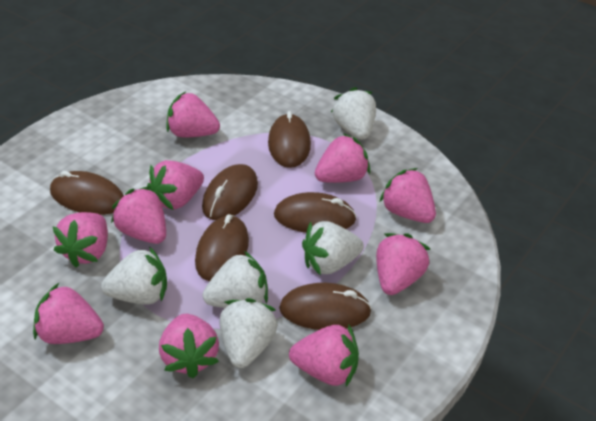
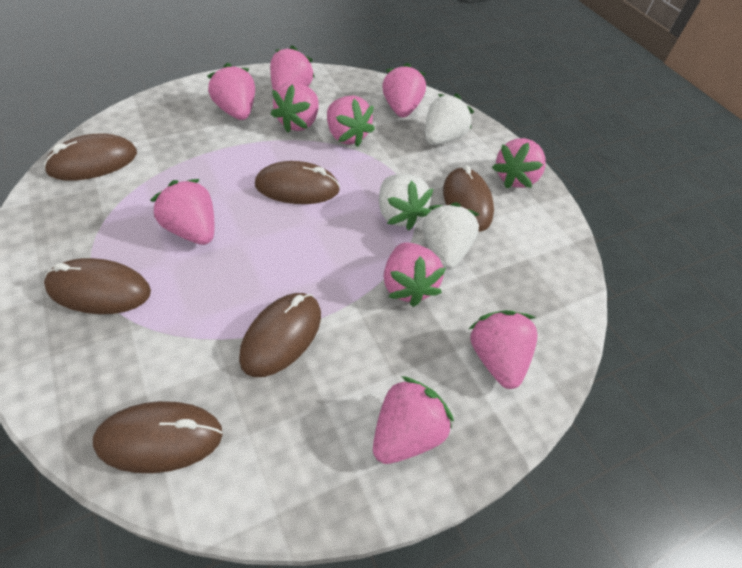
white strawberry: [101,246,167,305] [203,251,268,308] [220,298,277,368] [302,221,364,275] [331,87,376,140] = 5 -> [379,174,433,230] [422,202,480,270] [425,93,474,145] = 3

